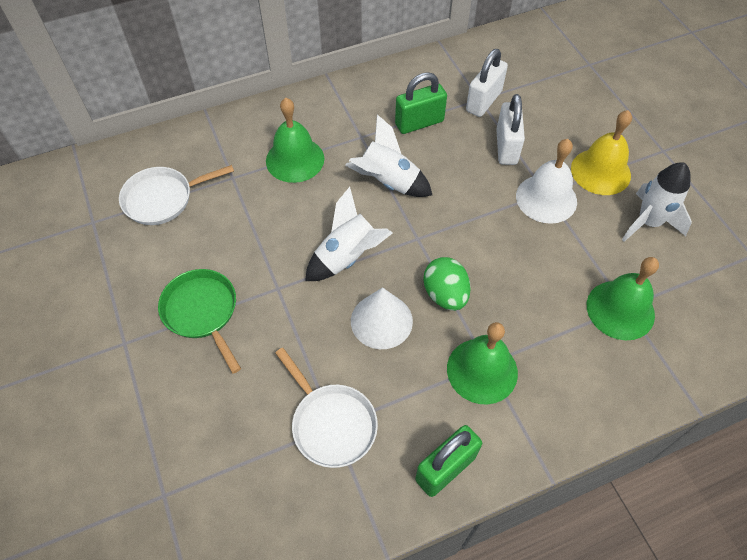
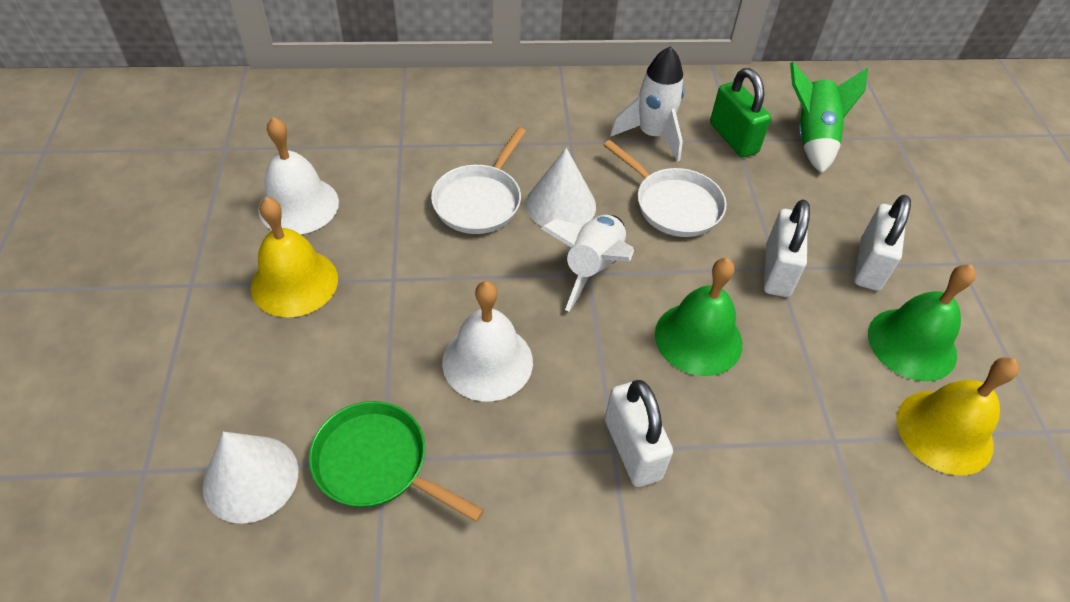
green bell: [266,98,324,183] [447,322,518,405] [587,257,659,340] = 3 -> [655,258,742,376] [868,264,976,381] = 2
green egg: [423,257,471,311] = 1 -> none = 0
green padlock: [395,72,447,134] [415,425,482,497] = 2 -> [710,68,771,158] = 1
green rocket: none = 0 -> [790,62,868,173] = 1
white bell: [516,139,577,224] = 1 -> [258,117,339,234] [442,281,533,401] = 2
white cone: [351,287,413,349] = 1 -> [202,432,299,524] [525,148,596,227] = 2
white padlock: [466,49,508,117] [496,94,525,165] = 2 -> [605,380,673,487] [764,199,810,297] [854,195,911,291] = 3
white rocket: [305,187,392,281] [345,114,432,197] [622,162,692,242] = 3 -> [541,215,634,311] [610,46,685,162] = 2
yellow bell: [571,110,632,195] = 1 -> [251,197,338,318] [896,357,1019,476] = 2

